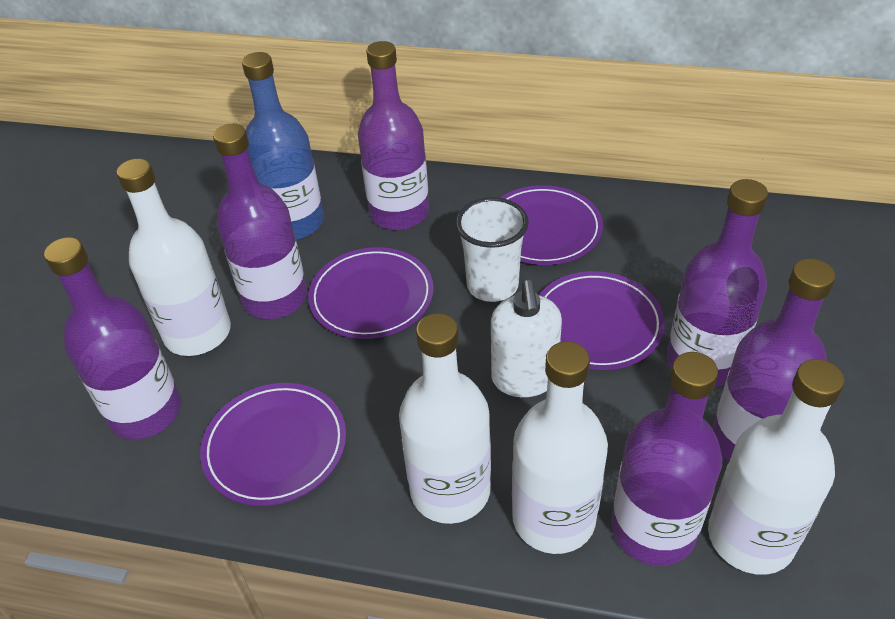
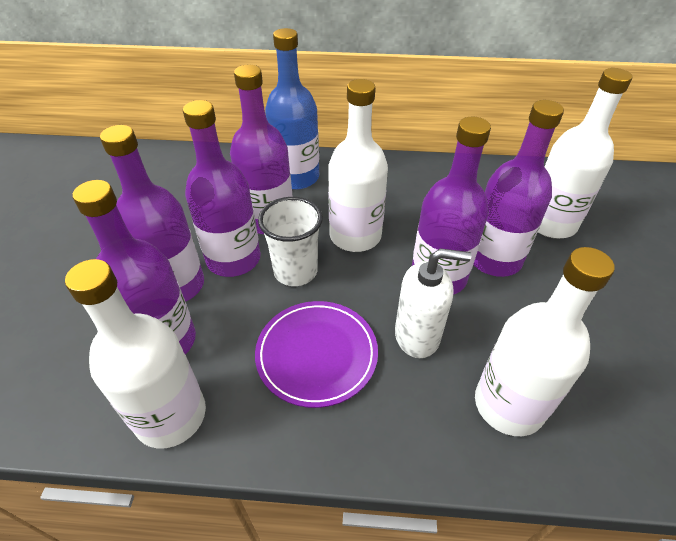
purple plate: [200,383,346,506] [308,247,434,339] [500,185,603,265] [539,271,665,370] = 4 -> [255,301,378,408] = 1

